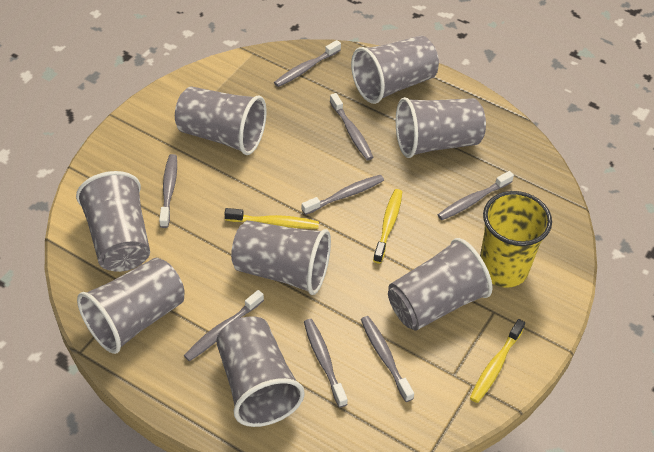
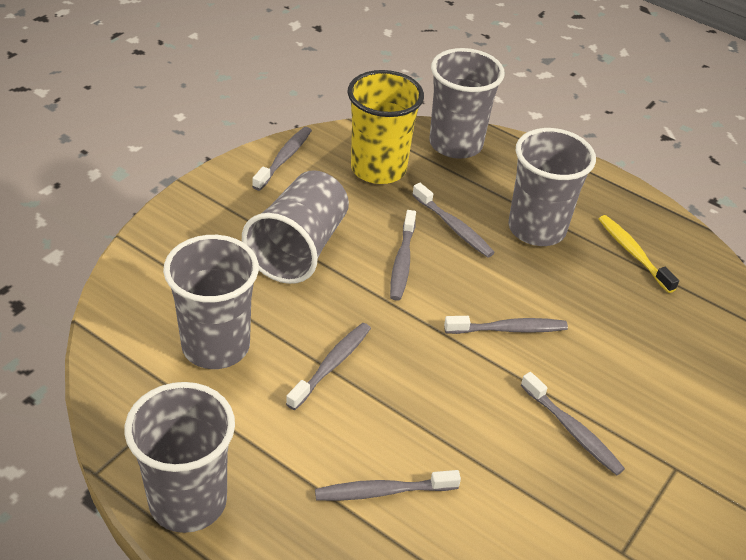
grey cup: [76,171,150,272] [77,258,185,354] [175,86,267,155] [216,316,304,427] [231,220,331,295] [351,36,439,104] [388,238,493,331] [396,97,486,158] = 8 -> [124,382,235,533] [163,235,259,369] [242,170,349,284] [430,48,505,159] [508,128,596,246] = 5
grey toothbrush: [159,154,177,228] [184,290,264,362] [274,40,341,87] [302,175,384,215] [304,319,348,408] [330,93,373,160] [361,316,414,402] [438,171,514,220] = 8 -> [252,127,312,191] [286,323,371,410] [315,470,461,501] [390,210,416,301] [412,183,495,258] [444,316,568,334] [521,372,625,475] = 7
yellow toothbrush: [224,208,319,229] [373,189,402,264] [470,319,525,403] = 3 -> [599,215,679,293] = 1

